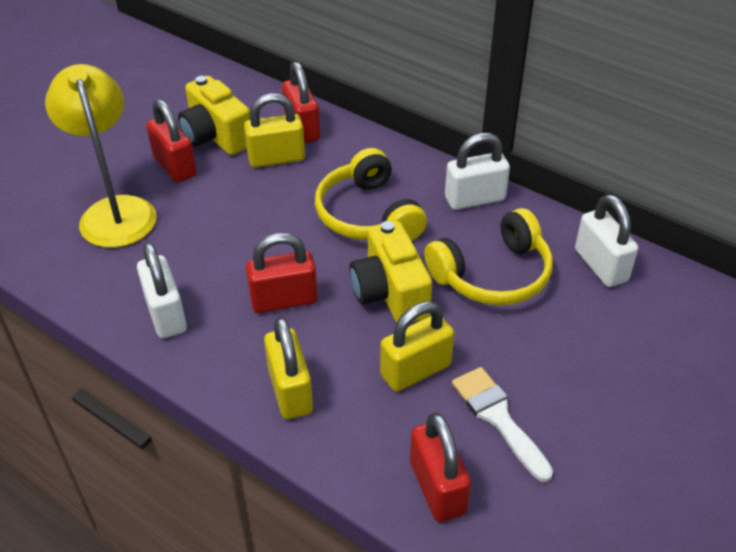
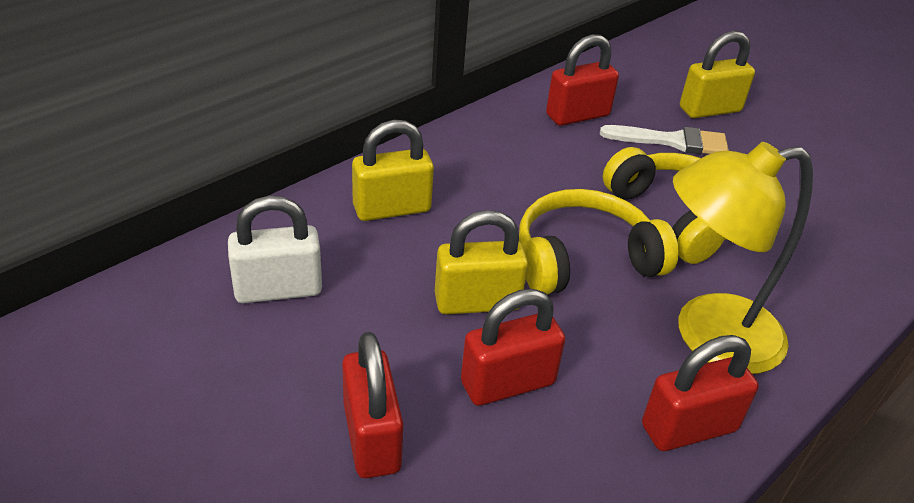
white padlock: [137,242,187,338] [445,133,510,210] [575,194,638,287] = 3 -> [228,196,322,303] = 1
yellow camera: [178,76,250,155] [349,221,432,323] = 2 -> none = 0

